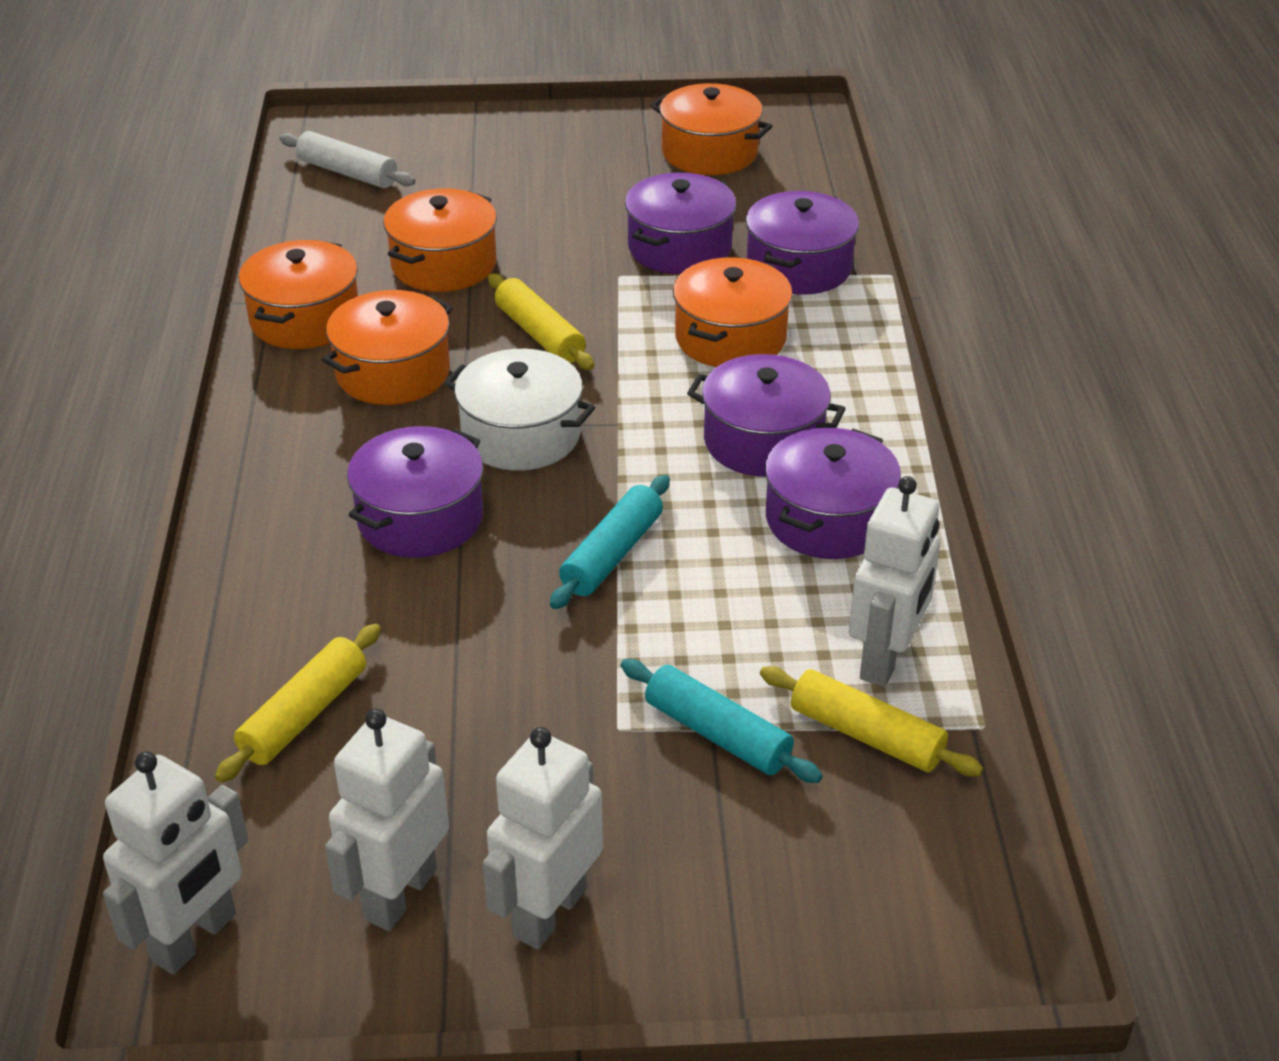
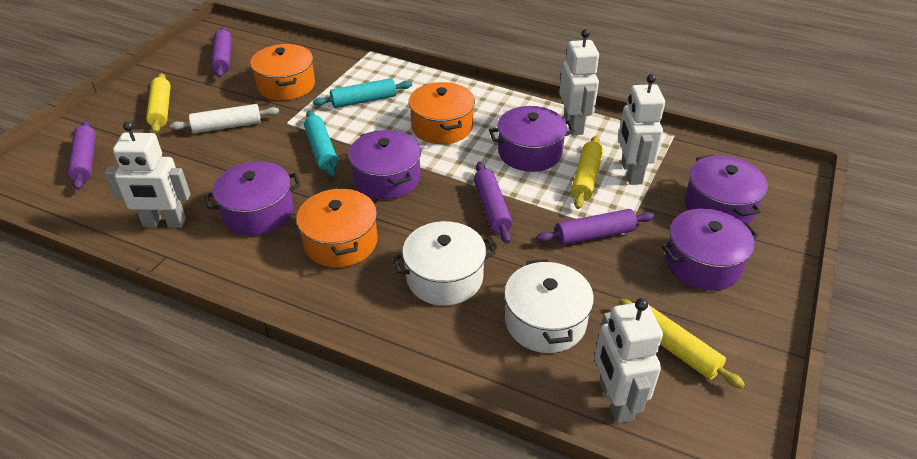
orange pot: [239,240,358,349] [322,290,453,405] [383,188,497,292] [651,83,772,175] [673,257,793,367] = 5 -> [250,44,315,101] [296,187,378,267] [408,82,475,144] = 3
purple rolling pin: none = 0 -> [67,120,96,190] [211,27,232,78] [474,162,513,243] [536,209,654,245] = 4
white pot: [444,349,595,470] = 1 -> [393,221,496,306] [504,259,594,353] = 2

